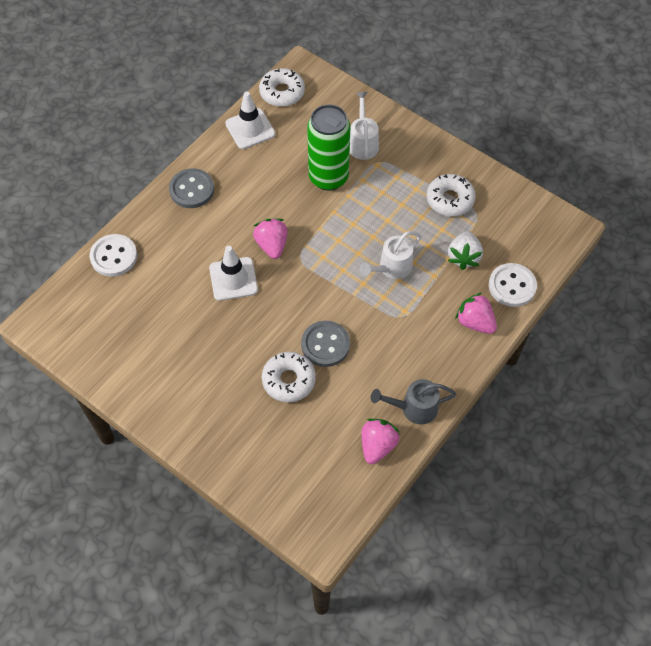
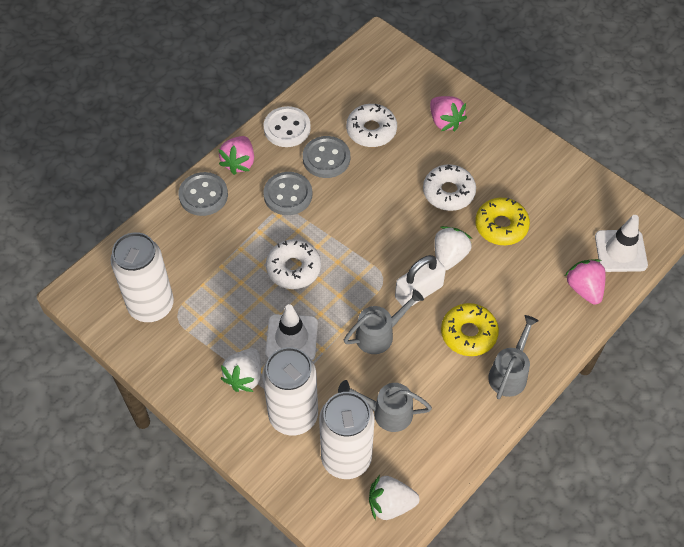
green can: [307,104,350,191] = 1 -> none = 0
grey button: [169,168,214,208] [301,321,350,367] = 2 -> [179,172,228,216] [263,172,312,215] [303,136,350,178] = 3
grey watering can: [371,379,456,424] = 1 -> [338,380,432,432] [344,289,424,354] [488,315,539,399] = 3
white button: [90,234,137,277] [489,263,537,307] = 2 -> [264,106,311,147] = 1
white can: none = 0 -> [111,232,174,322] [262,347,318,436] [319,392,374,479] = 3
white padlock: none = 0 -> [395,255,446,307] = 1
white strawberry: [448,231,483,270] = 1 -> [220,348,261,392] [369,475,419,520] [434,226,472,270] = 3
white watering can: [350,92,379,160] [359,231,421,279] = 2 -> none = 0
yellow donut: none = 0 -> [441,303,499,356] [475,197,530,245] = 2

